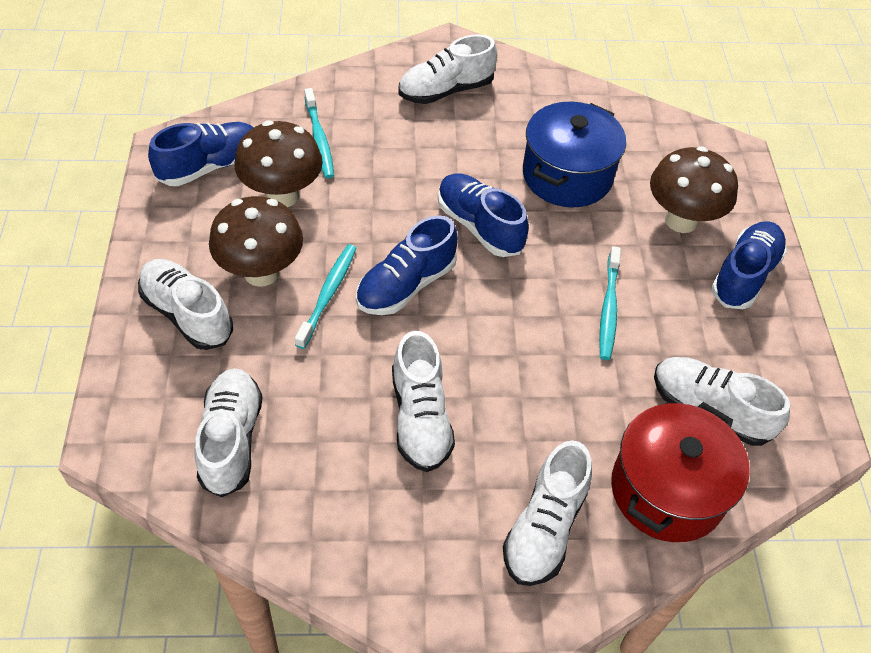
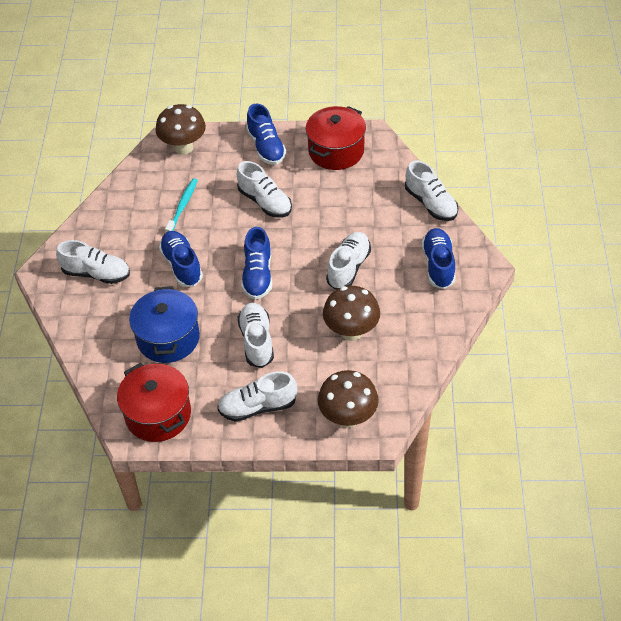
red pot: [611,402,750,542] = 1 -> [117,363,191,442] [306,106,366,170] = 2
turquoise toothbrush: [295,244,356,349] [304,88,334,179] [599,246,621,360] = 3 -> [165,178,198,233] = 1

